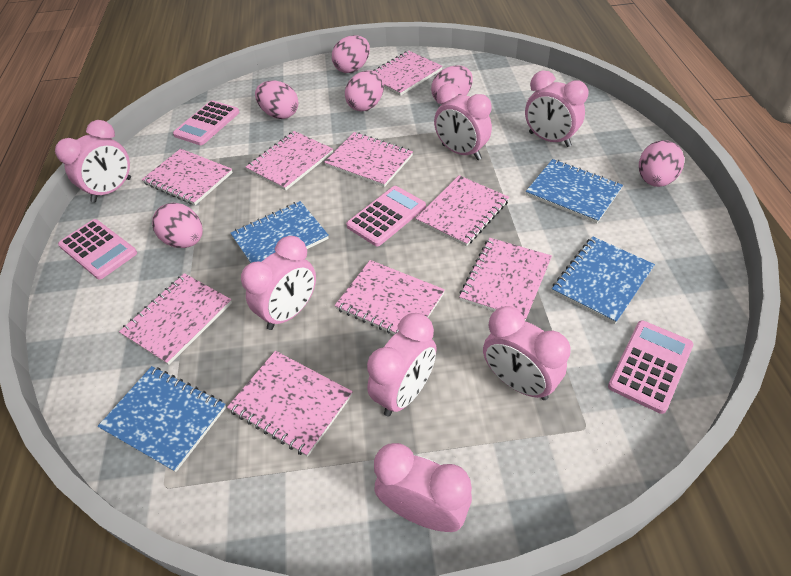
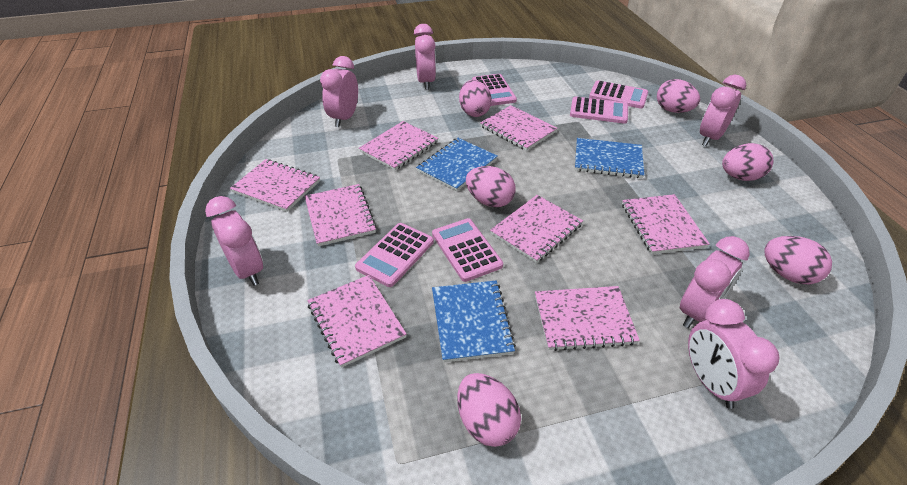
blue notebook: [98,366,226,472] [231,201,329,263] [526,159,623,223] [552,236,655,324] = 4 -> [416,138,498,191] [432,280,516,362] [575,138,644,178] = 3
pink calculator: [58,219,137,279] [173,100,240,145] [346,186,426,246] [608,320,693,414] = 4 -> [355,223,434,287] [432,218,503,282] [472,74,517,106] [570,97,628,124] [589,80,648,109] = 5
pink clock: [55,120,131,203] [241,236,316,330] [367,313,437,416] [374,443,472,532] [434,83,492,160] [483,306,571,400] [525,71,588,147] = 7 -> [205,196,263,286] [320,56,358,127] [414,24,436,90] [680,236,750,328] [688,299,780,409] [700,74,746,146] = 6
pink notebook: [119,273,232,365] [142,149,233,205] [227,351,353,457] [246,131,333,191] [324,132,413,187] [335,260,445,335] [373,51,443,96] [415,175,509,246] [459,238,552,321] = 9 -> [230,159,320,212] [305,184,377,246] [307,275,406,368] [359,121,439,171] [480,105,557,151] [490,195,583,263] [535,286,640,351] [622,194,710,254] = 8

